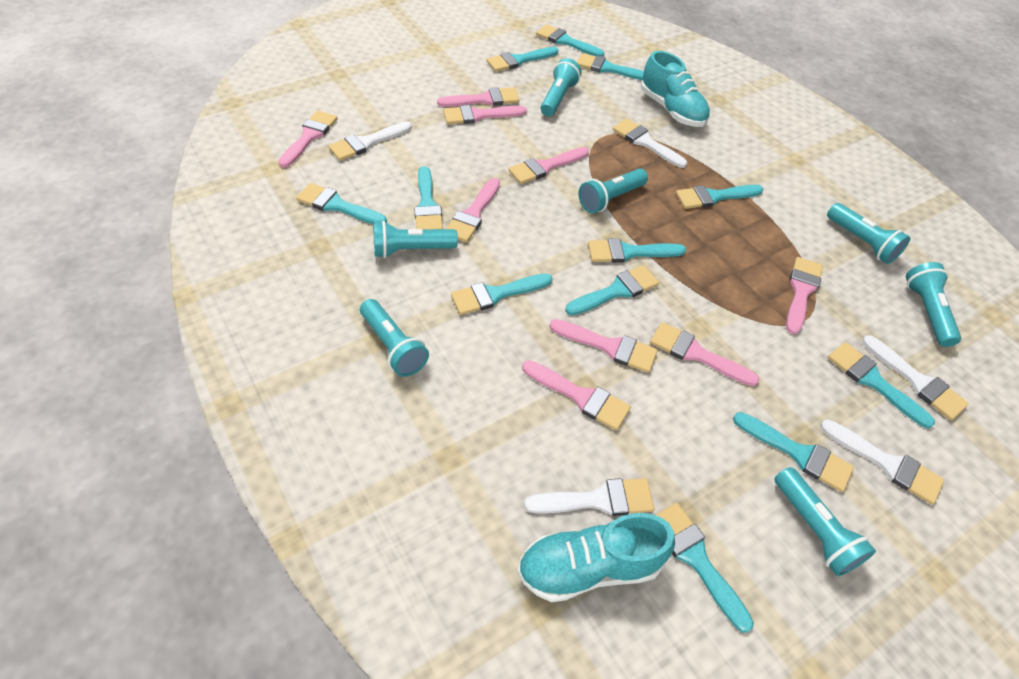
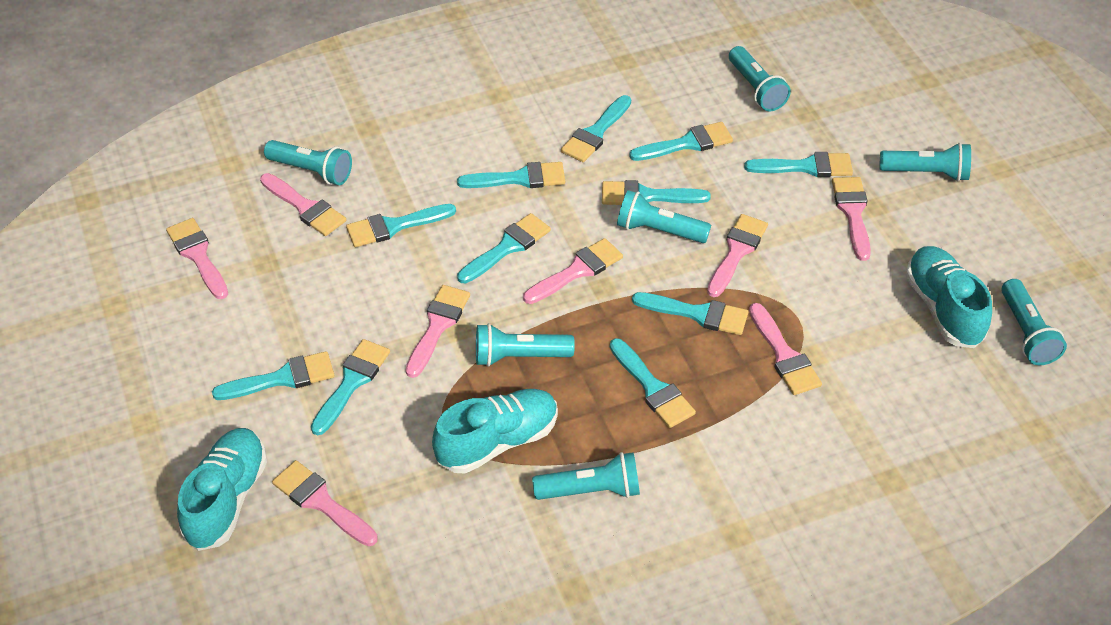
pink brush: [278,111,338,168] [437,87,519,107] [443,105,527,124] [446,178,500,242] [509,147,589,184] [522,360,631,430] [549,319,658,373] [650,322,760,386] [786,257,823,334] = 9 -> [166,218,228,299] [260,173,346,236] [272,460,378,546] [405,285,470,378] [523,238,623,304] [707,214,768,297] [749,303,822,395] [832,177,871,261] = 8
turquoise brush: [296,183,387,224] [414,166,443,229] [451,273,553,315] [487,47,558,72] [536,24,604,57] [565,265,659,315] [577,53,644,80] [588,238,686,263] [656,503,754,633] [676,185,763,209] [733,412,854,492] [828,342,935,428] = 12 -> [212,351,334,400] [311,339,390,435] [346,204,456,247] [457,162,565,188] [457,213,551,284] [561,95,631,162] [602,180,711,205] [610,338,696,428] [629,122,733,161] [632,292,748,335] [744,152,853,177] = 11
turquoise shoe: [517,513,675,602] [641,51,710,127] = 2 -> [177,428,267,551] [432,389,558,474] [905,246,992,348] = 3
white brush: [329,121,412,161] [524,478,654,516] [613,119,687,168] [820,419,944,504] [862,335,969,420] = 5 -> none = 0

